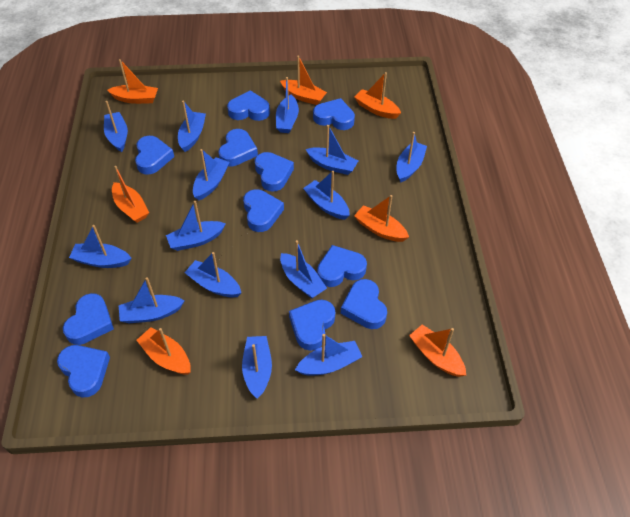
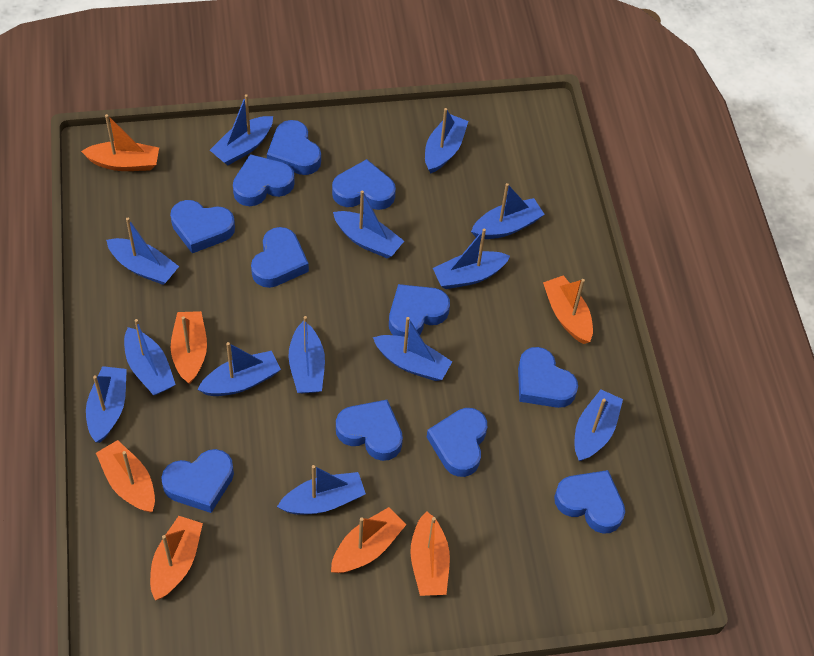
blue boat: [69,225,131,268] [104,101,128,152] [119,277,185,323] [166,201,226,251] [178,101,206,152] [184,252,241,298] [193,149,229,201] [242,336,272,399] [276,77,299,133] [280,240,327,299] [295,334,362,376] [303,171,350,220] [306,125,358,175] [397,132,427,183] = 14 -> [86,366,127,443] [106,218,179,285] [124,319,176,395] [197,342,281,396] [210,94,273,165] [277,465,366,515] [288,316,325,393] [333,190,404,258] [373,317,452,381] [425,108,468,173] [433,229,510,289] [471,183,545,239] [575,390,623,461] = 13

